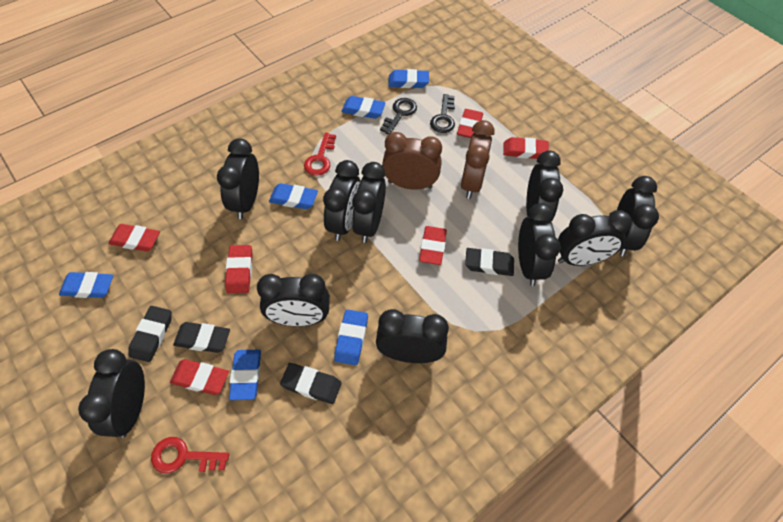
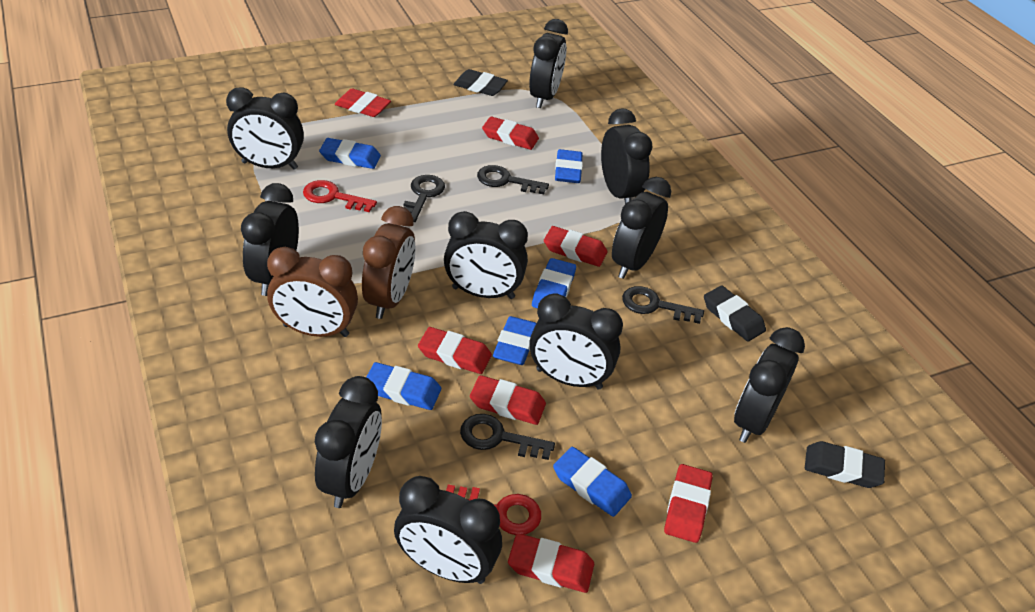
black eraser: [129,306,172,362] [173,322,230,353] [280,363,342,404] [465,248,514,276] = 4 -> [454,69,508,96] [704,285,766,342] [805,441,885,488] = 3
black key: [380,98,417,135] [430,94,455,133] = 2 -> [404,175,445,222] [460,414,555,460] [477,165,549,194] [622,286,704,324] = 4
red eraser: [108,224,160,252] [170,359,229,395] [225,245,253,293] [419,226,447,265] [457,109,483,138] [503,137,549,159] = 6 -> [335,89,391,117] [418,327,492,374] [470,375,546,425] [482,116,539,150] [508,533,594,593] [544,226,607,267] [664,464,713,543] = 7

